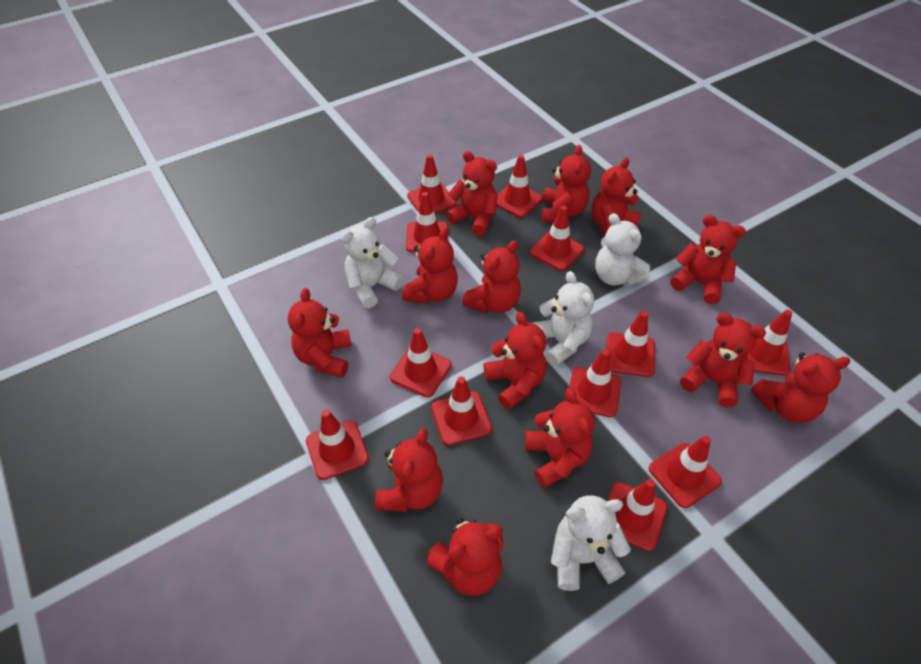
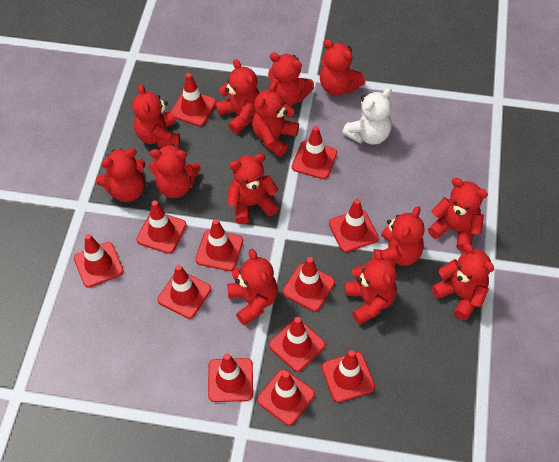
white teddy bear: [341,217,403,308] [532,271,594,366] [551,495,631,591] [595,213,650,287] = 4 -> [342,88,392,145] = 1

